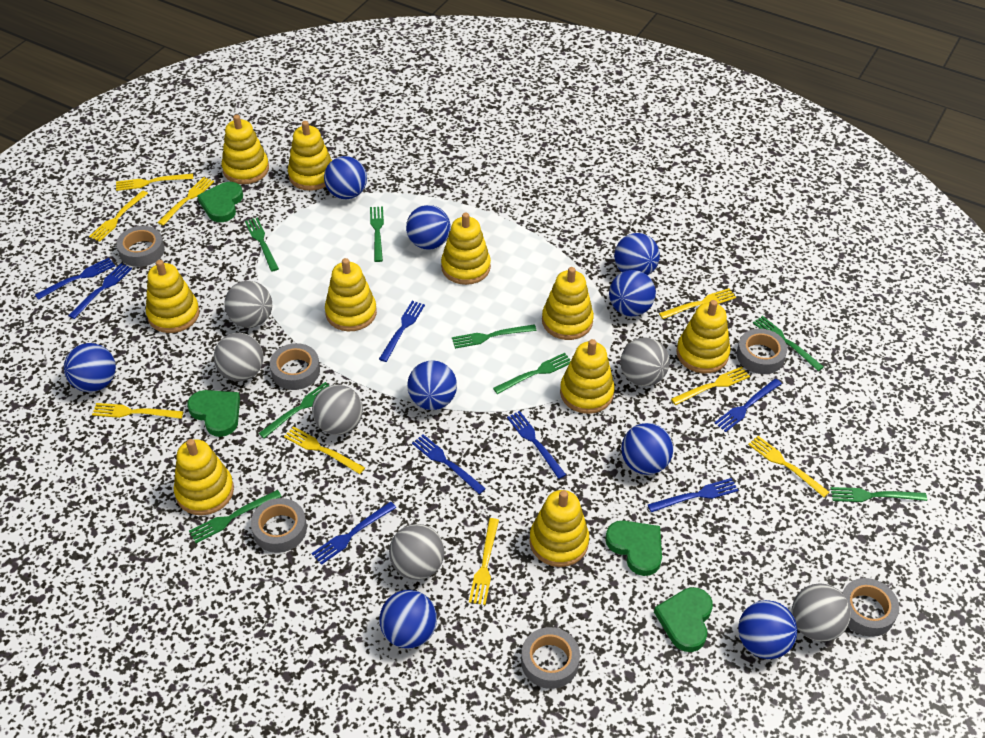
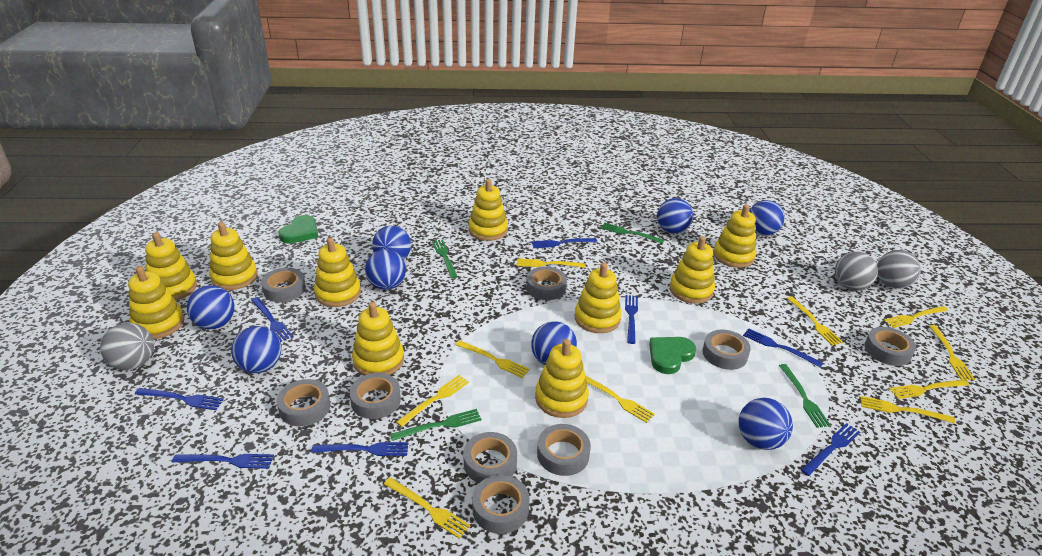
blue ball: [64,343,116,392] [324,156,367,199] [379,590,437,649] [406,205,451,250] [407,360,457,410] [609,270,656,316] [614,233,660,275] [621,423,673,475] [738,600,797,659] = 9 -> [187,285,234,329] [231,326,281,373] [365,249,406,290] [372,226,411,260] [531,321,577,365] [657,198,693,234] [739,398,793,450] [749,200,785,236] = 8
green fork: [189,490,282,543] [245,217,279,271] [259,382,330,438] [370,206,384,262] [452,324,537,349] [493,353,570,394] [753,316,824,371] [831,487,927,502] = 8 -> [390,409,482,441] [432,239,458,279] [601,223,664,244] [779,364,831,428] = 4
green heart: [188,390,240,437] [197,182,243,222] [605,521,662,576] [654,587,713,652] = 4 -> [278,215,318,244] [649,337,696,374] = 2
grey ball: [214,333,263,381] [224,281,272,328] [312,384,363,435] [389,524,445,580] [620,337,669,386] [792,583,851,642] = 6 -> [100,323,154,370] [835,252,878,291] [877,250,921,289] = 3
grey tape: [116,226,165,267] [251,498,307,553] [270,343,320,390] [521,627,580,689] [737,329,787,374] [842,578,899,637] = 6 -> [261,268,306,302] [277,379,330,426] [350,373,401,419] [463,432,517,483] [472,475,530,534] [526,266,567,300] [537,424,591,476] [702,330,751,370] [865,327,916,366] = 9
yellow fork: [89,190,148,242] [92,403,183,419] [116,174,193,191] [157,177,214,226] [284,426,365,474] [469,518,499,605] [659,288,736,319] [671,366,750,405] [748,436,829,497] = 9 -> [384,477,470,539] [396,375,469,427] [455,340,530,378] [517,258,586,268] [585,375,655,423] [787,296,843,346] [860,396,955,423] [884,306,948,328] [889,380,969,399] [929,325,975,380] = 10

